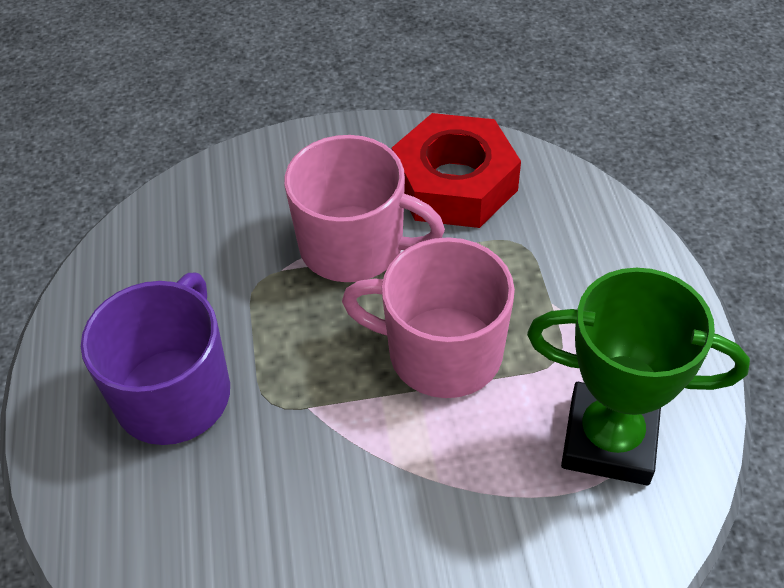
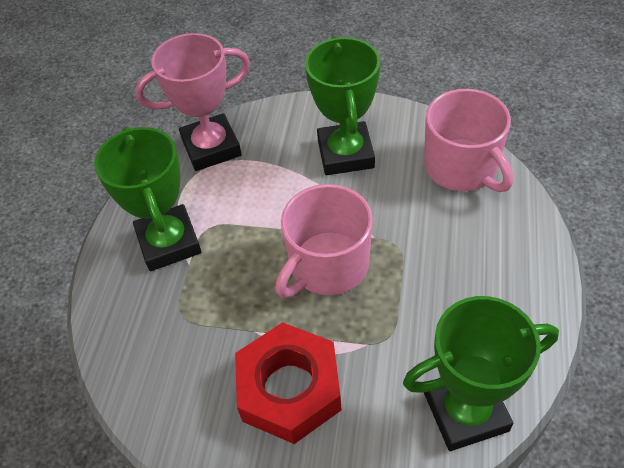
green trophy: [527,268,750,485] = 1 -> [94,126,202,271] [305,36,380,175] [403,296,559,451] = 3
pink trophy: none = 0 -> [135,33,251,171] = 1
purple mug: [81,272,230,445] = 1 -> none = 0

